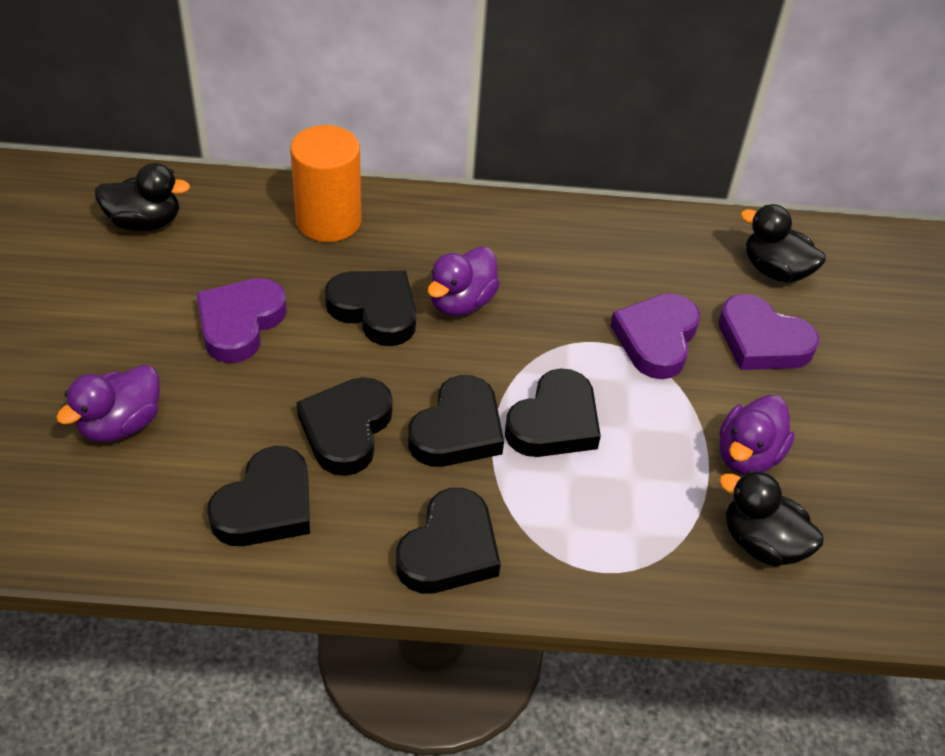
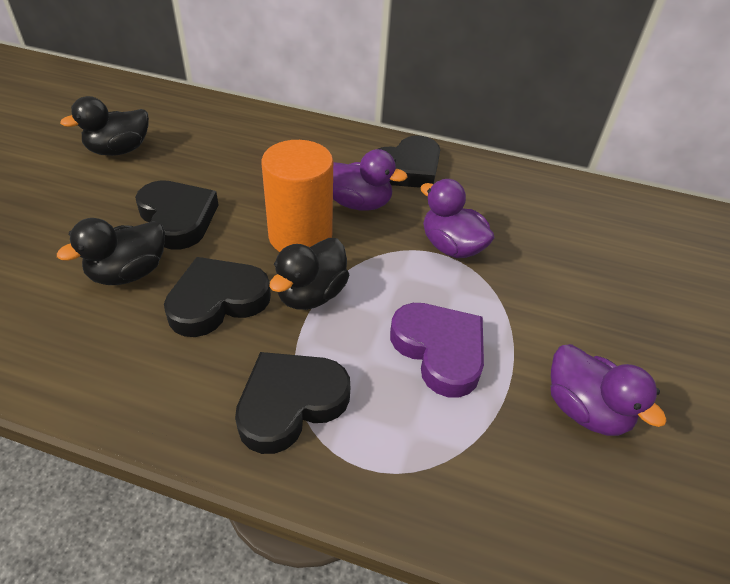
black heart: [207,446,310,546] [296,377,392,476] [325,271,416,346] [396,488,501,594] [408,375,504,467] [505,368,601,457] = 6 -> [135,180,219,250] [164,257,271,337] [235,352,351,454] [378,135,440,188] = 4
purple heart: [196,278,287,363] [610,294,700,379] [719,294,819,370] = 3 -> [390,303,484,397] = 1

